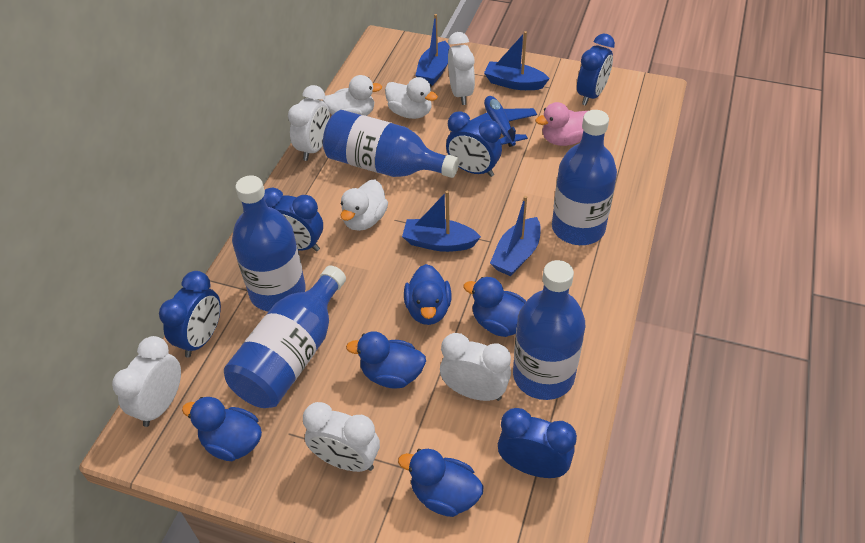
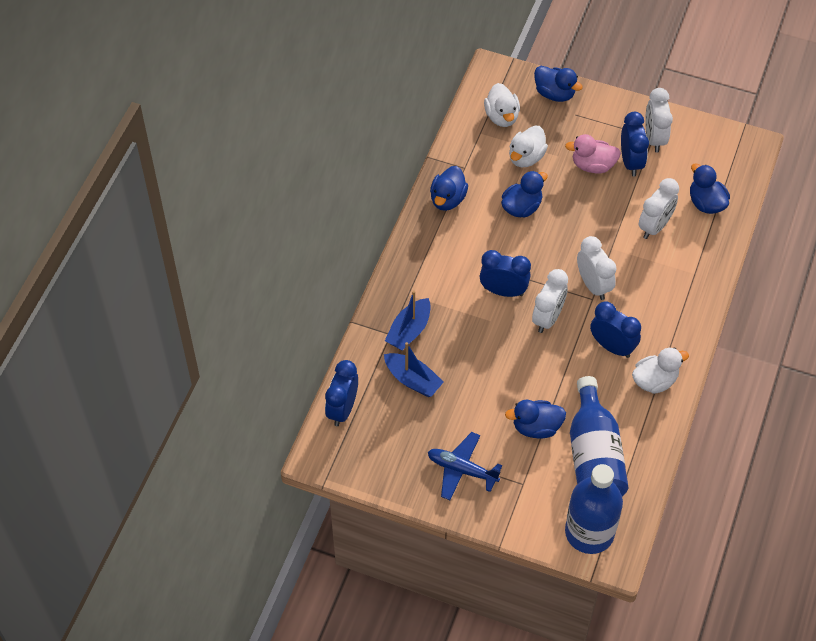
blue boat: [402,191,481,252] [415,14,450,85] [484,31,550,90] [490,196,541,276] = 4 -> [384,342,444,397] [385,291,431,351] = 2
blue bottle: [224,265,346,408] [232,175,306,311] [323,110,459,178] [513,260,585,400] [552,110,617,245] = 5 -> [565,464,623,554] [570,376,629,496] = 2
blue clock: [159,271,221,358] [264,188,323,251] [446,111,502,177] [498,408,577,478] [577,34,615,105] = 5 -> [325,360,358,426] [480,250,531,297] [590,301,641,358] [621,112,649,176] = 4
white clock: [112,336,181,427] [288,85,330,161] [303,402,380,472] [440,333,511,401] [448,32,475,105] = 5 -> [532,269,568,333] [577,236,616,300] [638,178,679,239] [645,88,673,152] = 4

